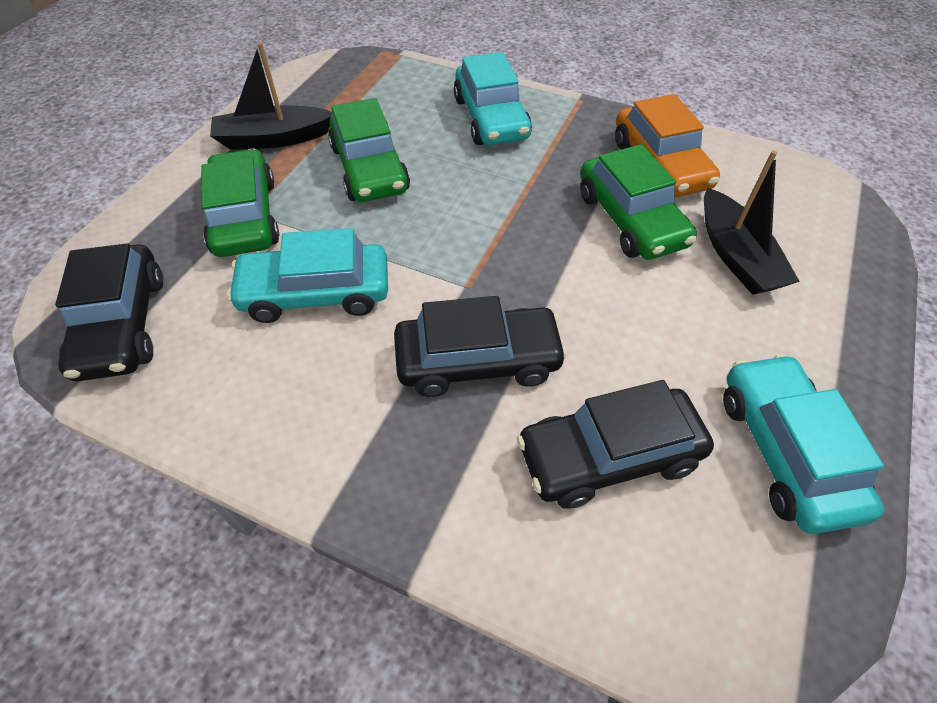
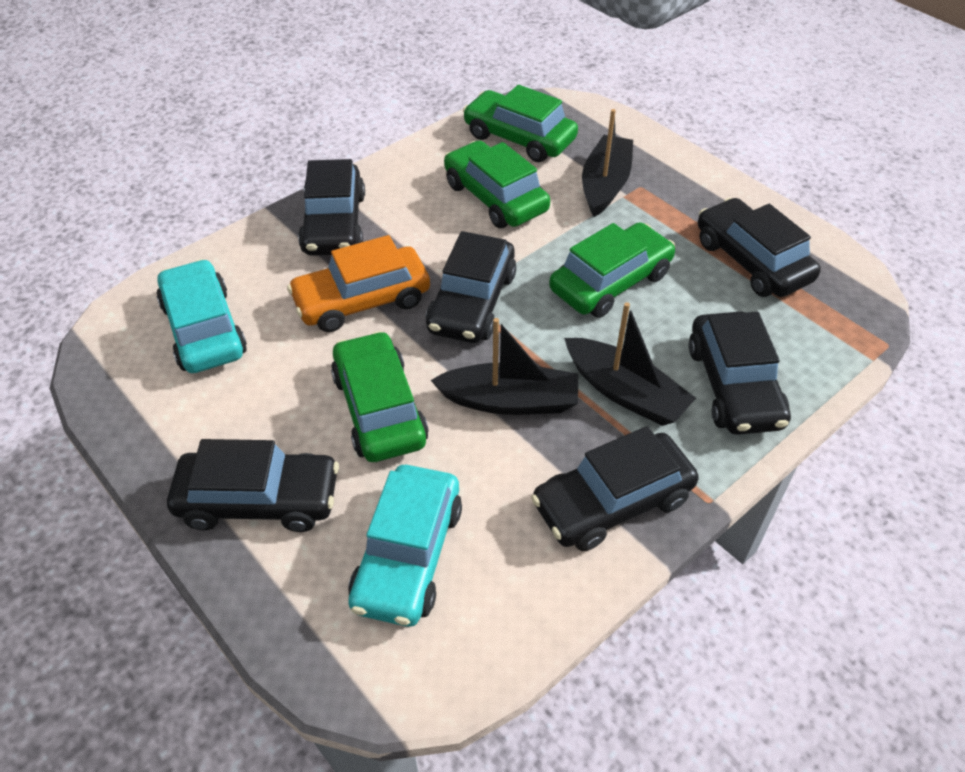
black boat: [210,42,332,150] [704,150,800,295] = 2 -> [431,318,578,415] [564,302,696,426] [582,109,633,217] = 3
black car: [55,243,163,381] [394,296,568,397] [517,380,714,509] = 3 -> [167,439,339,532] [298,159,365,256] [426,231,516,343] [531,426,699,551] [689,312,791,435] [698,198,821,297] = 6
green car: [201,149,279,257] [328,98,410,202] [580,144,697,260] = 3 -> [331,331,429,462] [444,140,550,228] [463,85,578,162] [549,222,676,318] = 4
turquoise car: [227,228,388,323] [454,52,532,145] [723,354,884,534] = 3 -> [156,259,247,373] [348,465,462,627] = 2

